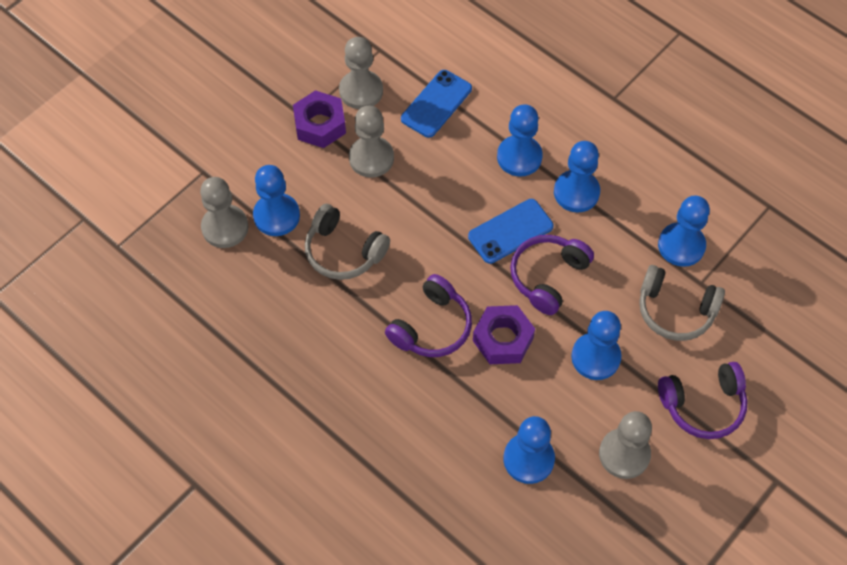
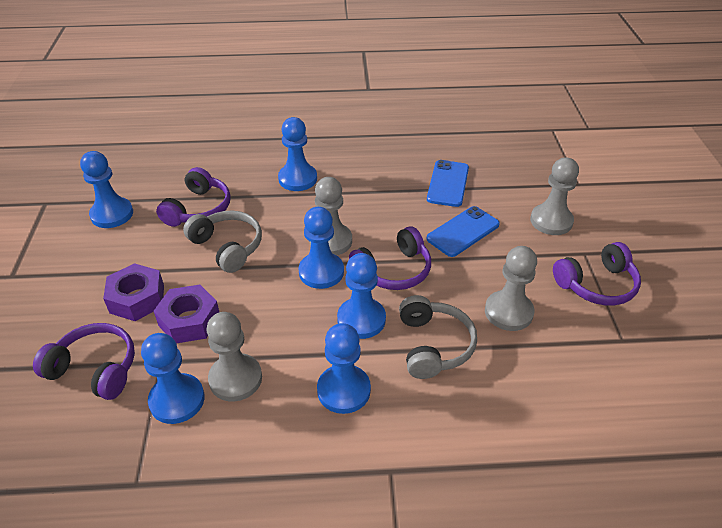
purple headphones: [385,274,472,357] [510,235,594,315] [658,362,748,439] = 3 -> [33,323,135,400] [156,167,231,227] [349,226,431,290] [553,242,641,306] = 4

